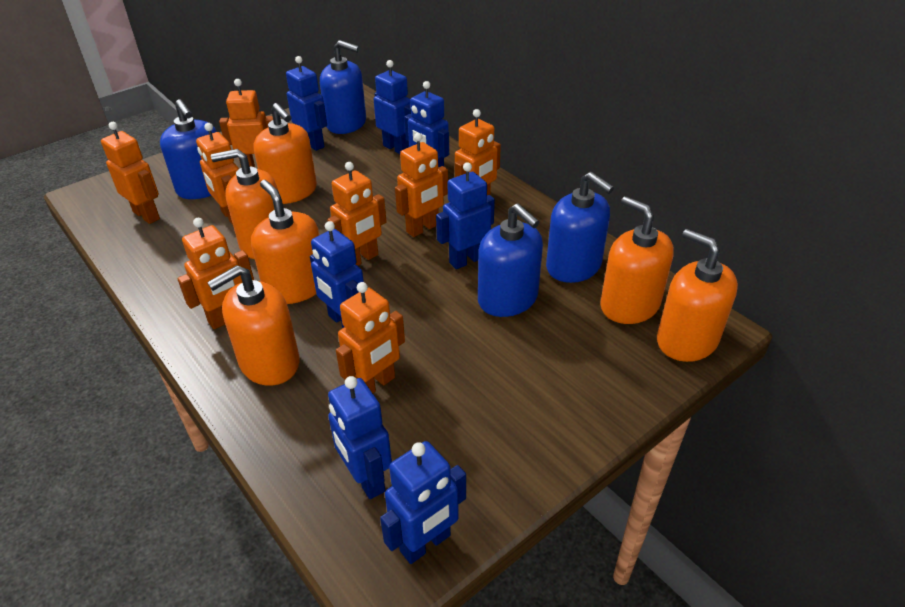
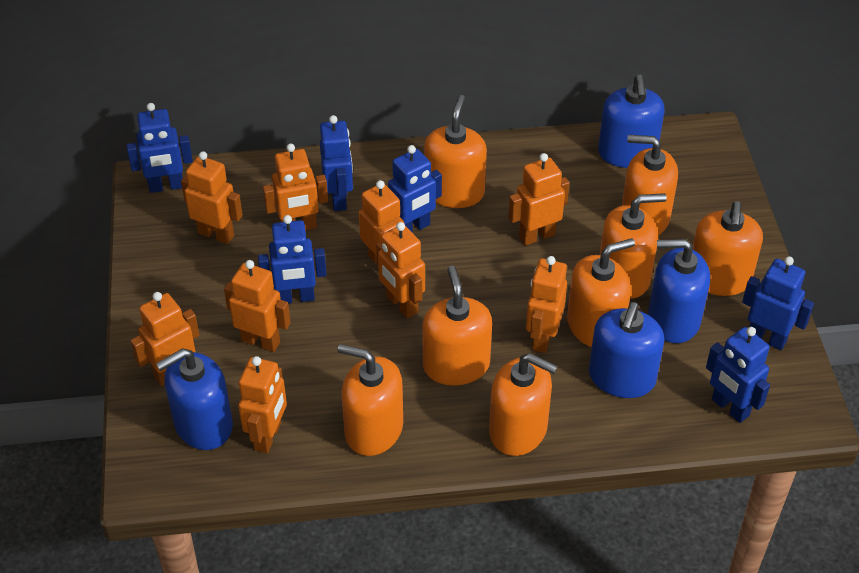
blue robot: [286,56,327,151] [310,221,364,328] [328,376,392,499] [374,60,411,154] [380,441,466,564] [404,81,449,168] [436,162,495,269] = 7 -> [126,103,193,193] [258,215,327,303] [320,115,353,211] [388,145,442,233] [706,327,770,423] [742,256,814,350] = 6
orange robot: [101,122,160,224] [177,218,254,329] [196,123,239,225] [219,79,273,167] [327,162,387,266] [336,282,405,393] [395,133,448,237] [455,109,501,195] = 8 -> [131,292,199,386] [181,151,243,244] [224,260,291,352] [238,356,287,453] [263,144,328,230] [359,180,405,263] [376,222,425,318] [508,153,569,246] [526,256,567,353] = 9
orange soap dispenser: [207,265,300,386] [211,149,278,259] [251,180,319,304] [254,103,317,204] [600,196,674,324] [657,229,738,362] = 6 -> [338,344,403,456] [422,266,492,386] [424,95,487,208] [489,353,557,456] [567,238,635,347] [600,193,667,299] [622,135,678,235] [693,201,763,296] = 8

